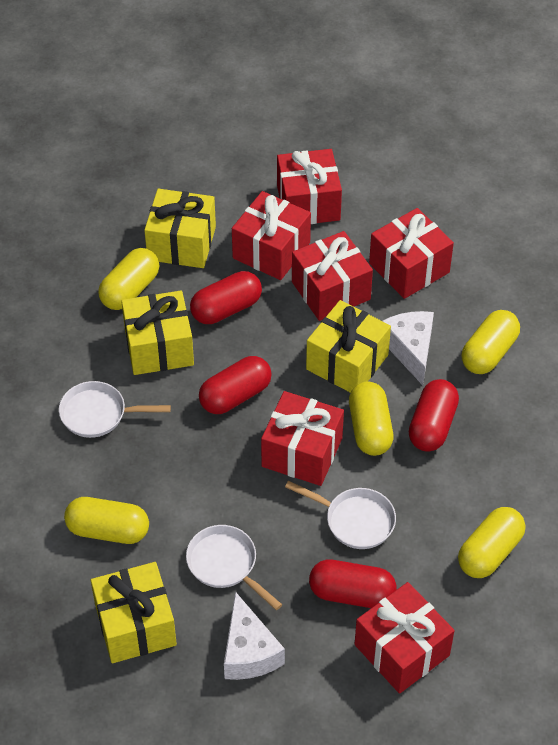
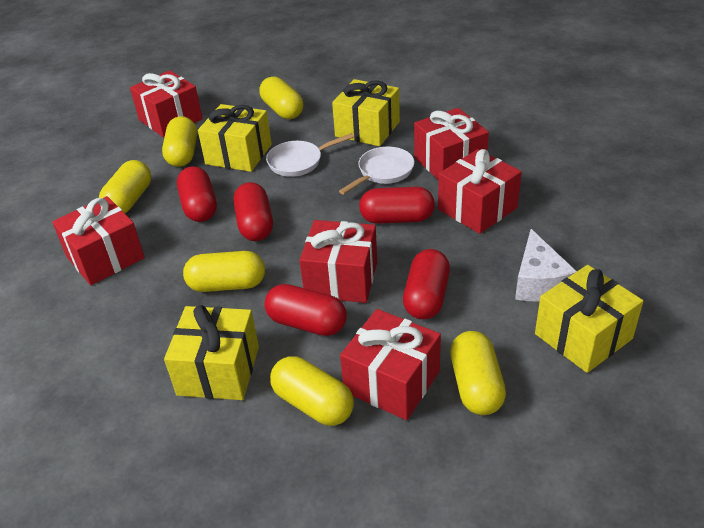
red capsule: [190,271,262,324] [199,356,272,414] [309,560,397,608] [409,379,459,452] = 4 -> [177,166,217,222] [233,182,273,241] [265,284,347,336] [359,187,435,224] [403,249,450,319] = 5
white cheese: [224,591,285,680] [383,311,434,385] = 2 -> [515,229,577,302] = 1
white pan: [59,381,171,438] [186,525,282,610] [285,481,396,549] = 3 -> [266,133,354,177] [339,147,415,195] = 2
yellow capsule: [64,497,149,544] [98,248,160,310] [349,381,394,456] [458,507,525,578] [462,310,520,374] = 5 -> [99,160,151,213] [162,116,197,167] [183,251,265,292] [260,76,303,119] [270,356,354,426] [450,331,506,415] = 6

